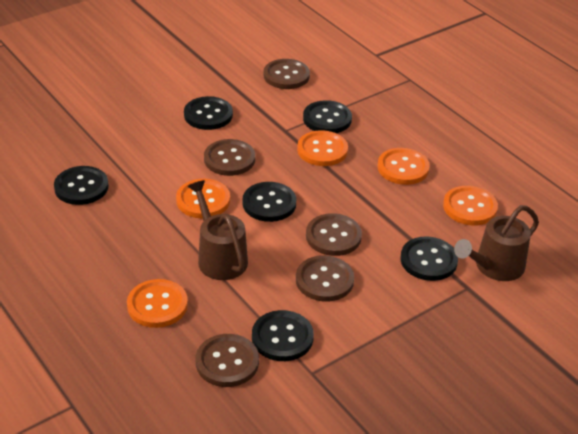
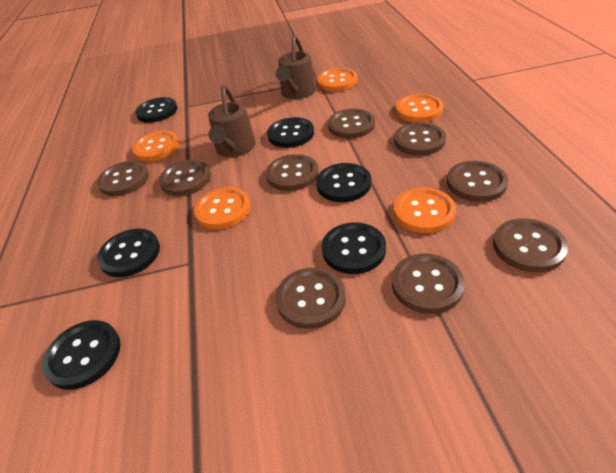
brown button: [196,334,259,387] [204,139,255,176] [263,59,310,89] [296,255,354,302] [306,213,362,256] = 5 -> [97,161,149,196] [159,160,211,196] [266,154,319,191] [275,267,346,329] [328,109,375,139] [392,254,465,314] [394,122,446,155] [447,161,508,202] [493,218,568,272] = 9

